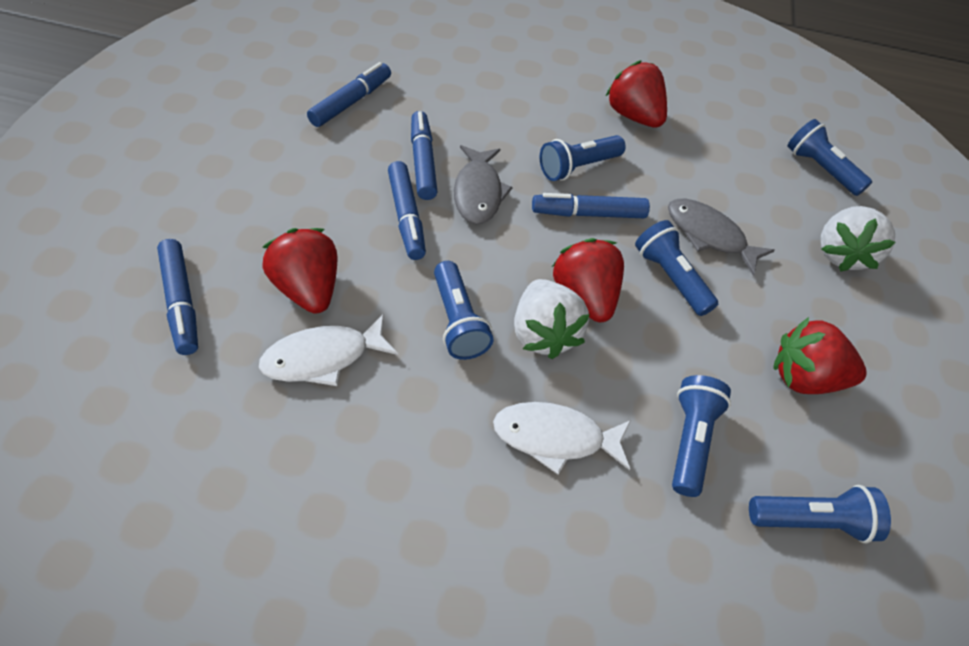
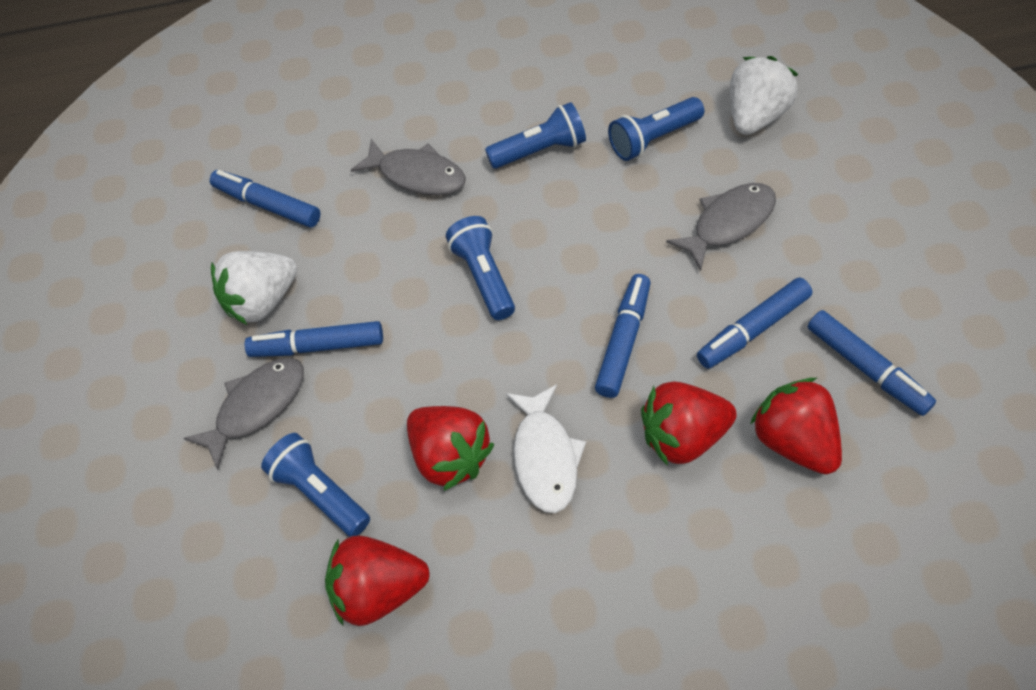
blue flashlight: [434,261,494,360] [540,135,626,181] [635,220,718,316] [672,375,731,497] [749,485,891,543] [787,119,872,196] = 6 -> [261,433,370,537] [446,216,515,320] [485,102,586,169] [608,97,704,161] = 4
grey fish: [454,145,513,224] [668,199,775,276] = 2 -> [184,358,304,470] [351,139,466,195] [666,183,776,271] = 3
white fish: [259,314,398,386] [493,402,631,475] = 2 -> [506,384,586,513] = 1

